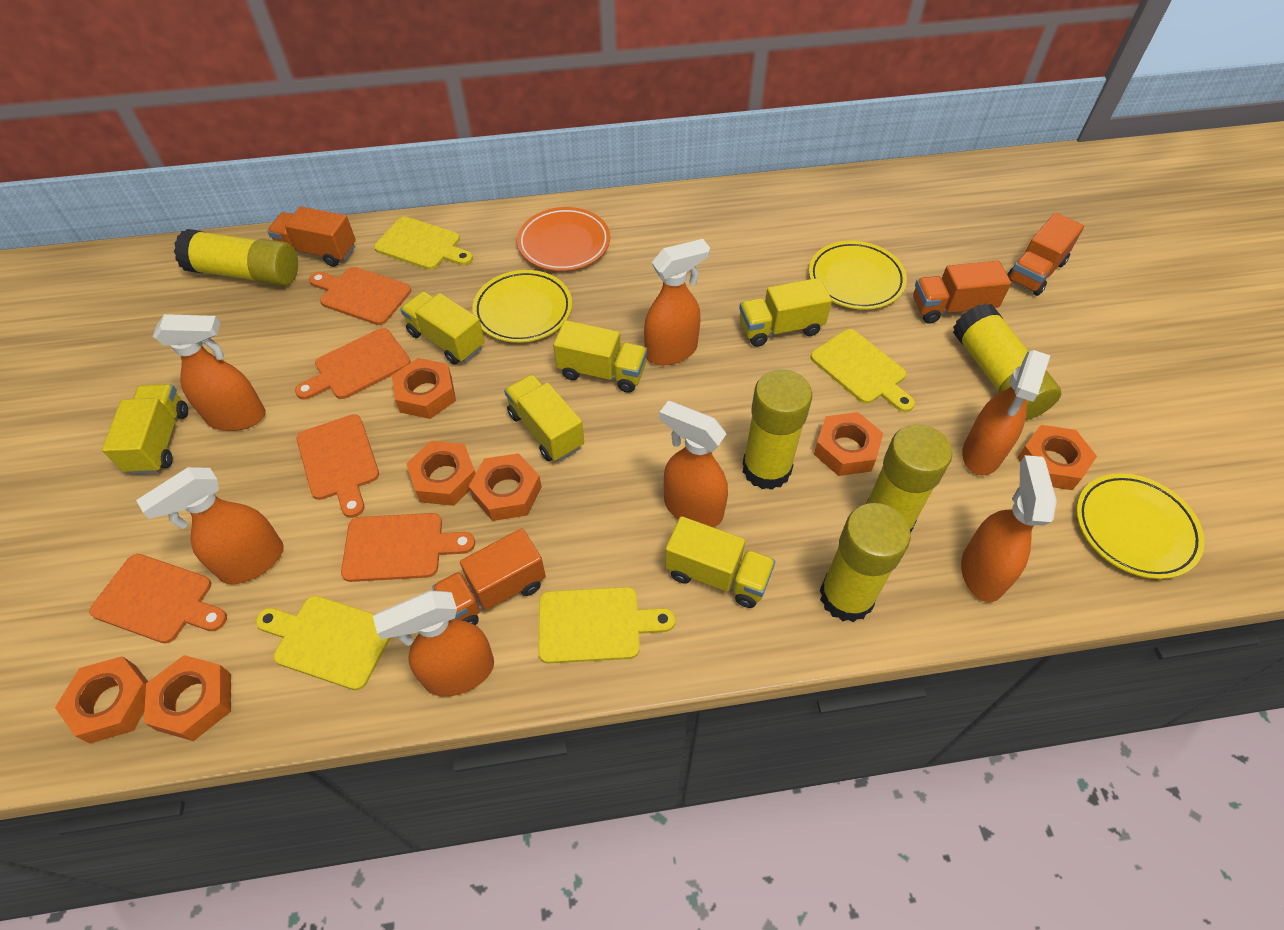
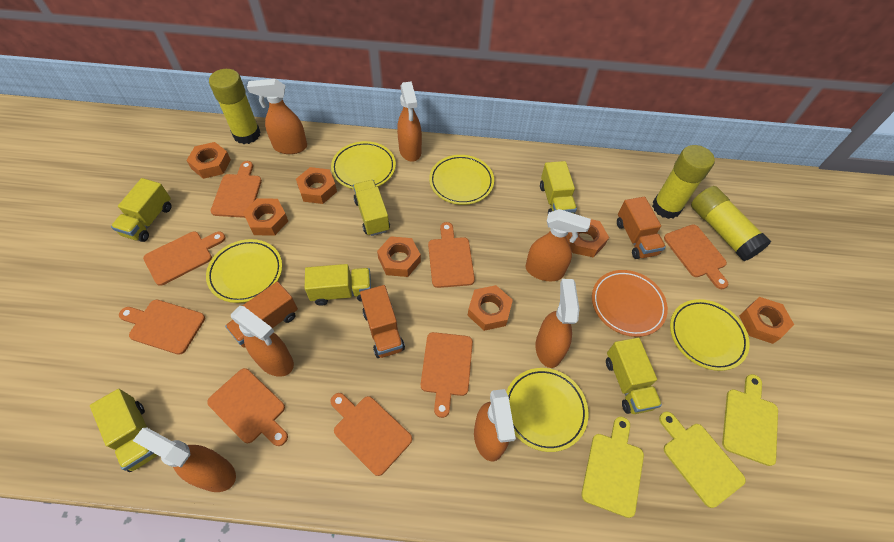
orange cutting board: [89,554,227,644] [295,328,411,400] [296,414,379,518] [309,267,411,325] [341,513,475,582] = 5 -> [119,300,205,355] [143,232,226,286] [207,368,288,446] [211,161,262,218] [330,393,412,476] [421,332,473,418] [428,222,475,288] [664,224,728,289] = 8
orange truck: [267,206,356,267] [432,528,546,625] [913,260,1011,324] [1007,213,1084,296] = 4 -> [225,281,298,348] [360,285,405,358] [617,197,666,259] = 3
yellow cutting board: [256,596,390,690] [374,216,473,270] [538,587,675,664] [810,329,915,412] = 4 -> [581,416,644,518] [659,412,746,508] [722,374,778,466] = 3
yellow glue stick: [174,229,298,286] [743,369,812,490] [820,503,911,622] [866,424,952,534] [953,303,1062,420] = 5 -> [209,69,260,144] [652,145,715,219] [691,186,771,261] = 3
yellow plate: [472,270,572,343] [809,241,907,310] [1076,473,1204,579] = 3 -> [206,239,282,303] [331,141,396,189] [429,155,494,205] [506,368,588,452] [670,299,750,371] = 5

